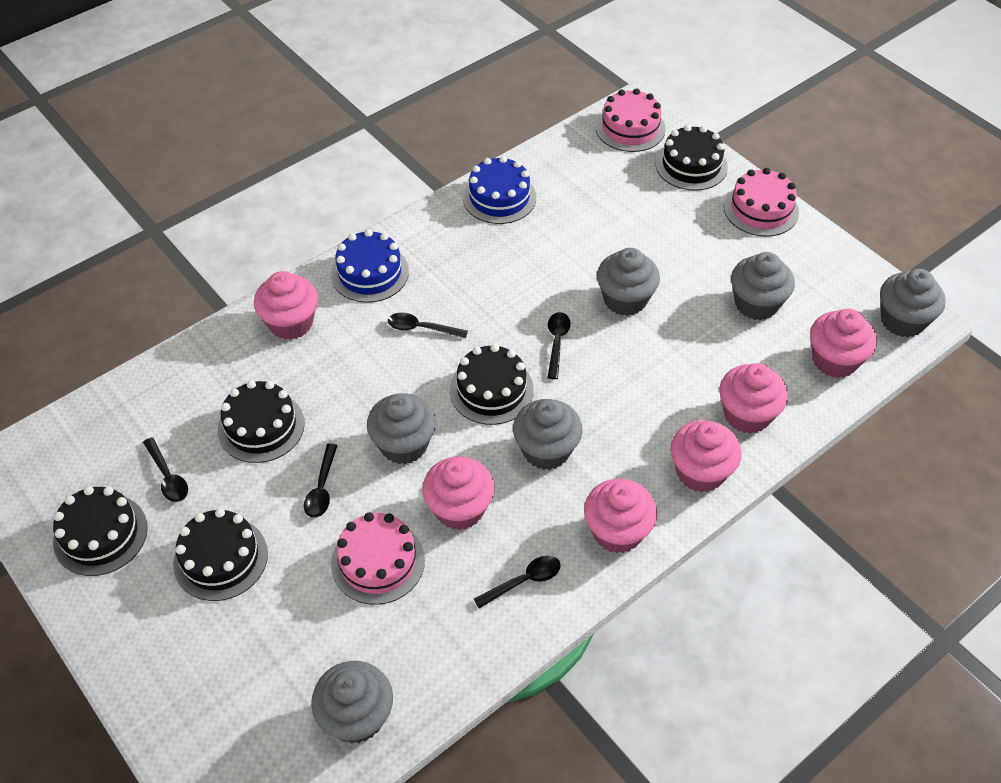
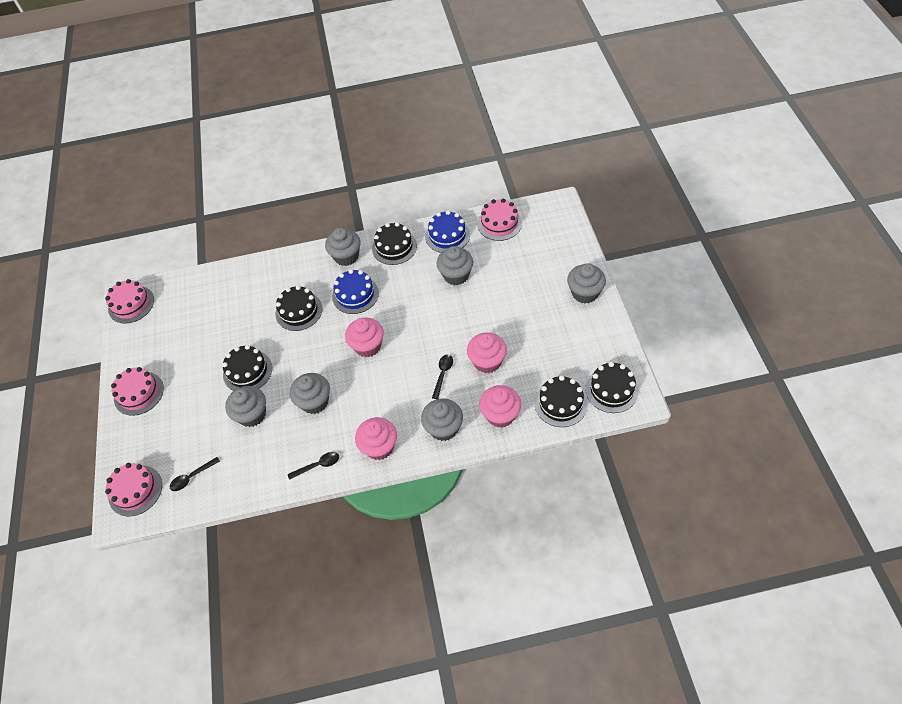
black spoon: [143,437,188,502] [304,443,338,518] [388,313,468,339] [474,556,561,608] [548,312,571,379] = 5 -> [170,457,220,491] [288,452,339,480] [432,355,453,399] = 3
pink cake: [331,512,425,605] [595,88,666,152] [724,168,799,237] = 3 -> [105,279,154,324] [105,463,162,516] [111,367,164,416] [477,199,522,241] = 4
pink cupcake: [254,271,318,340] [422,456,495,530] [584,479,657,553] [670,420,742,492] [720,363,788,434] [810,309,877,378] = 6 -> [345,317,384,357] [355,417,397,460] [467,332,507,373] [479,385,521,428] = 4

